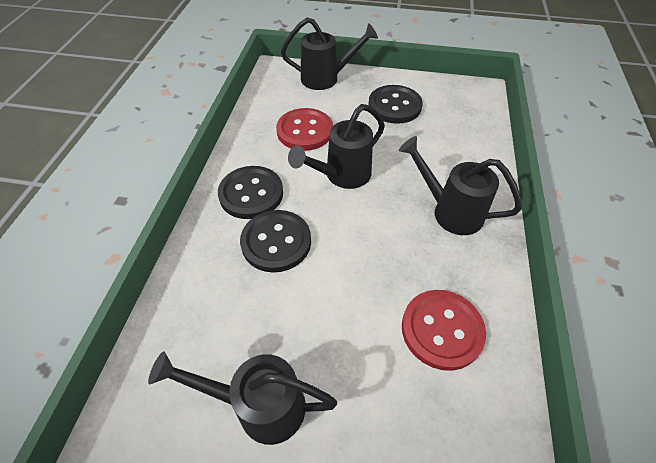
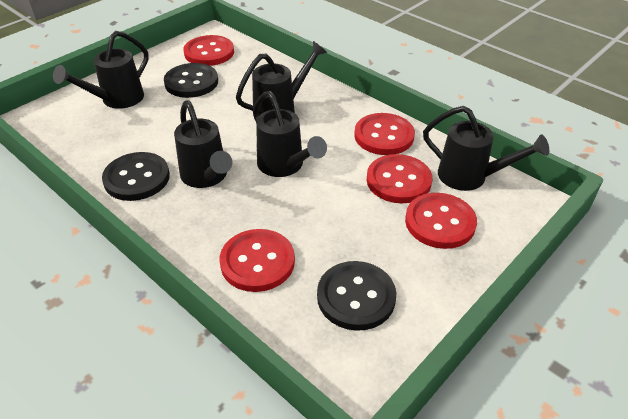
black watering can: [148,352,337,445] [281,18,378,90] [288,104,385,189] [399,136,522,235] = 4 -> [53,31,149,109] [174,100,232,188] [236,41,327,116] [253,91,327,177] [423,106,549,191] = 5
red button: [276,108,333,151] [402,290,486,371] = 2 -> [183,35,234,66] [220,229,295,292] [354,113,415,155] [366,154,432,203] [405,193,477,249] = 5

